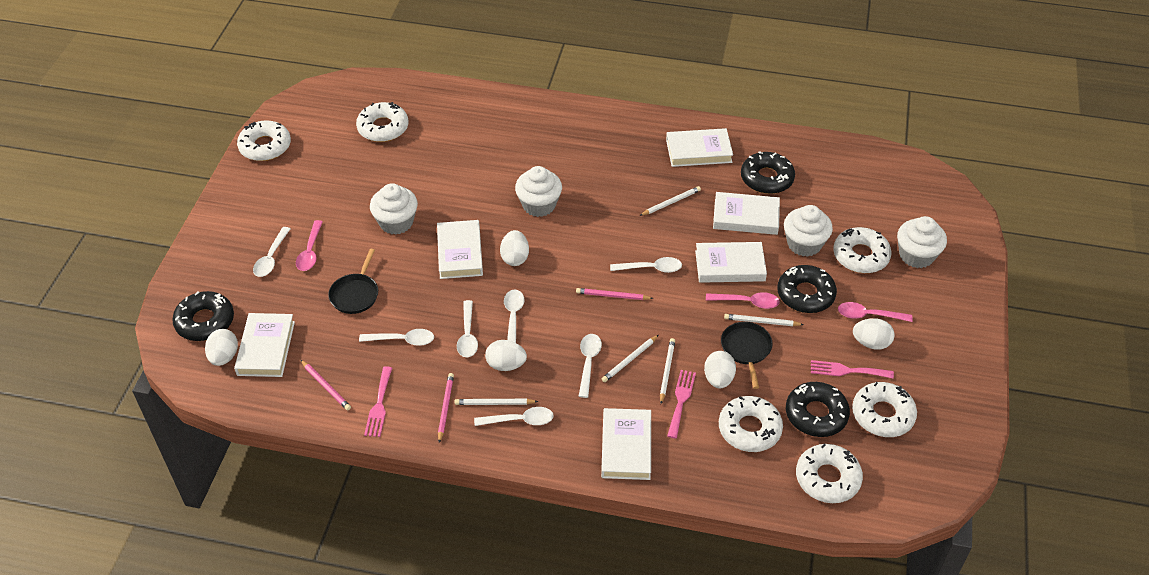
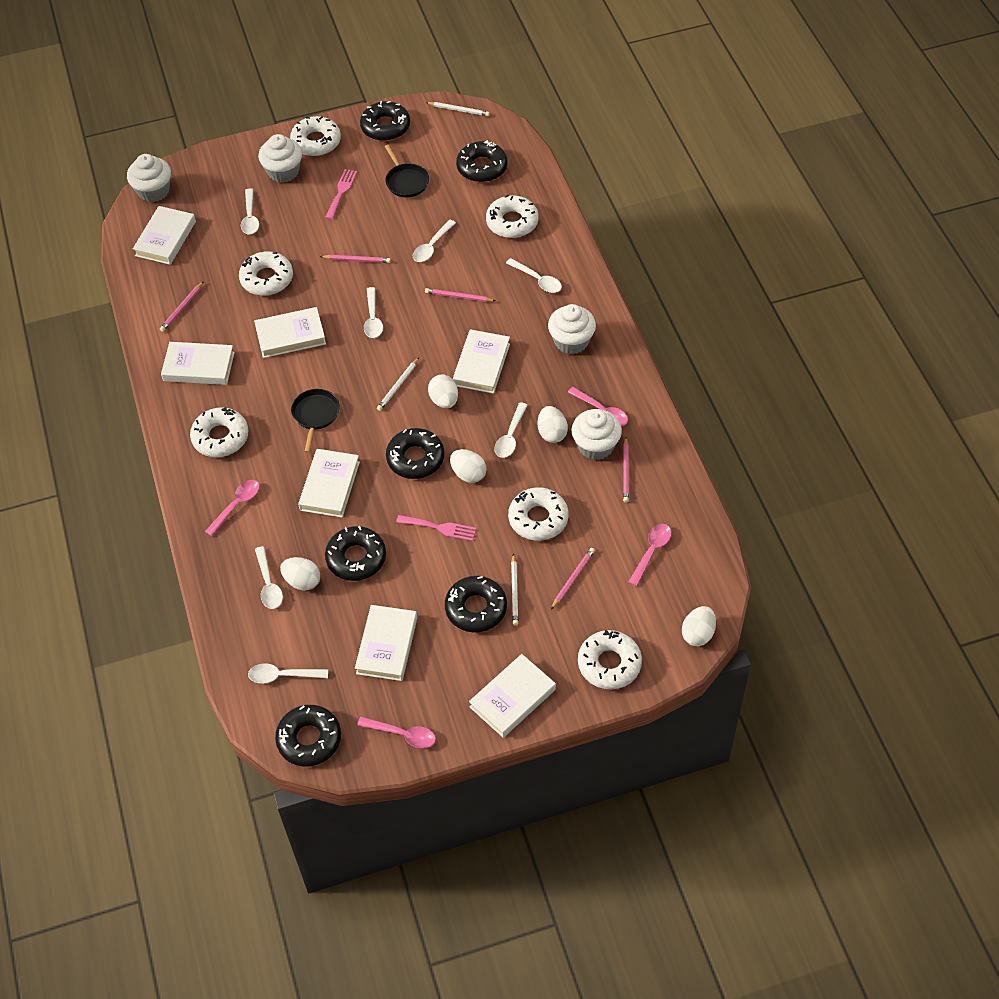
black donut: [172,291,234,341] [741,151,795,194] [777,265,837,313] [786,382,850,437] = 4 -> [275,705,341,767] [325,526,386,581] [360,101,410,141] [386,428,444,479] [445,576,507,632] [456,140,507,182] = 6
pink fork: [364,366,392,437] [667,370,696,439] [811,360,894,378] = 3 -> [325,169,357,219] [396,515,476,541] = 2
pink pencil: [301,360,351,411] [438,373,454,443] [576,288,654,300] = 3 -> [160,281,204,332] [320,255,391,263] [425,288,496,302] [551,548,595,610] [623,438,629,503] = 5
pink spoon: [296,220,323,271] [706,292,780,309] [838,302,913,322] = 3 -> [205,480,260,536] [357,717,436,748] [568,387,628,426] [628,524,672,586] = 4
white book: [234,313,295,377] [437,220,483,279] [601,408,651,480] [666,128,733,167] [695,242,767,283] [713,192,780,235] = 6 -> [133,206,196,265] [161,342,235,385] [254,307,326,358] [298,449,360,518] [355,605,417,681] [453,329,510,394] [469,654,556,738] = 7
white pencil: [455,399,538,405] [602,335,659,382] [639,186,701,216] [660,338,675,404] [724,314,804,326] = 5 -> [377,358,419,411] [426,102,490,116] [511,553,519,626] = 3

